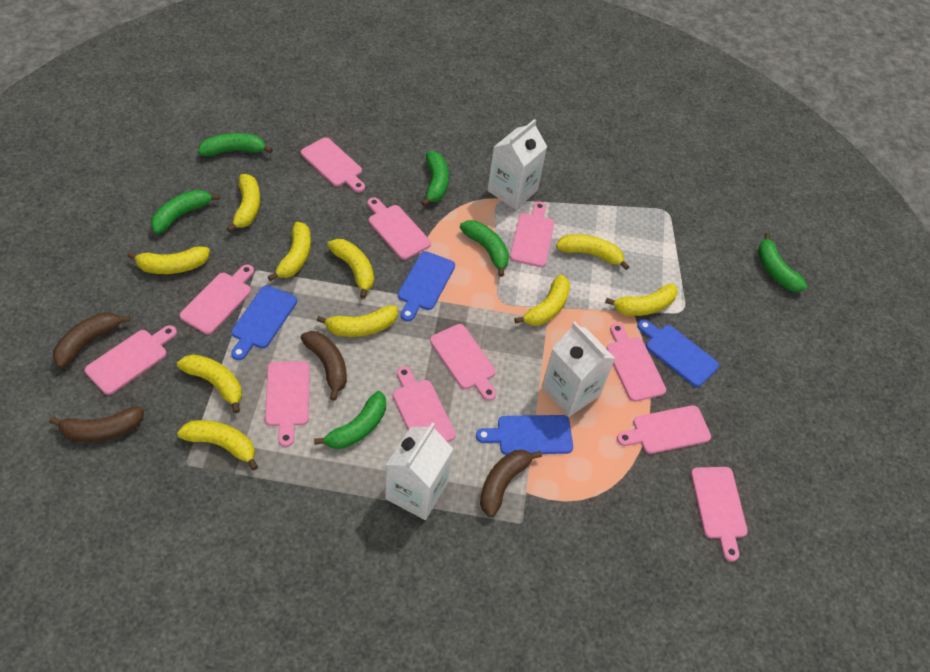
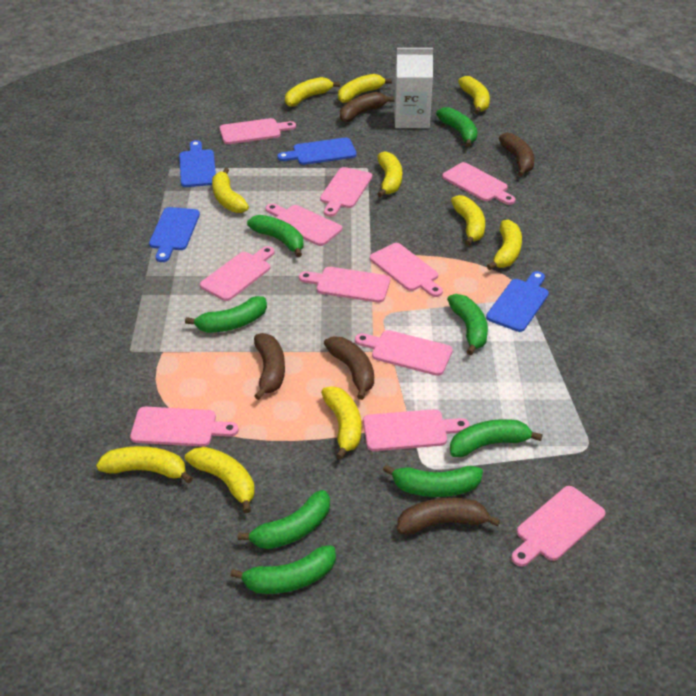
brown banana: [49,407,144,442] [53,312,131,368] [301,331,347,401] [480,450,542,517] = 4 -> [254,333,285,400] [324,337,374,400] [340,92,395,123] [397,498,500,535] [499,133,534,177] = 5
green banana: [151,190,220,234] [198,133,273,156] [314,391,386,449] [421,151,449,206] [460,220,509,277] [758,233,807,292] = 6 -> [185,296,267,333] [230,545,336,594] [238,490,330,549] [247,215,303,257] [383,464,483,497] [436,107,478,147] [447,294,488,355] [450,419,543,457] = 8
white carton: [385,423,453,520] [487,119,547,210] [542,322,616,417] = 3 -> [394,48,433,128] = 1

